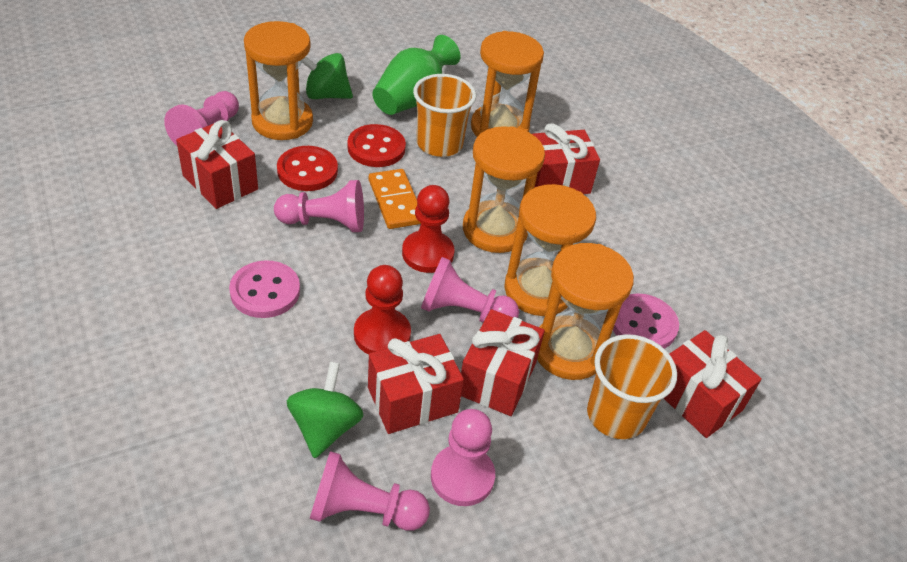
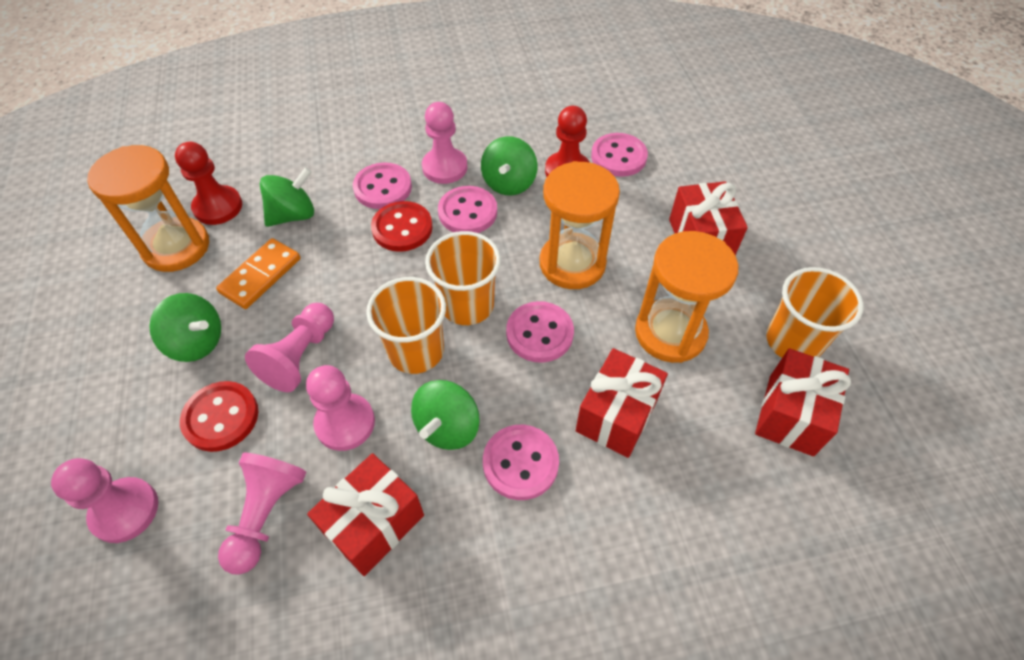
green spinning top: [287,362,364,458] [302,53,353,99] = 2 -> [149,293,221,362] [260,167,314,227] [411,380,480,450] [481,136,538,196] = 4
green vase: [372,35,460,115] = 1 -> none = 0
orange cup: [413,74,476,157] [587,334,677,439] = 2 -> [366,277,446,374] [425,231,501,325] [766,267,864,358] = 3
orange hourglass: [244,21,313,140] [463,126,545,253] [471,31,544,137] [504,184,596,316] [537,243,634,380] = 5 -> [87,145,209,272] [540,161,620,289] [635,231,738,363] = 3
pink button: [229,260,300,318] [613,293,679,349] = 2 -> [353,162,412,209] [438,186,497,233] [483,425,559,500] [506,301,574,363] [591,133,648,177] = 5
red gift: [176,120,258,209] [368,334,464,434] [461,309,545,416] [532,123,600,194] [663,330,762,438] = 5 -> [307,453,424,576] [576,348,668,458] [669,181,748,255] [755,349,851,456] = 4

